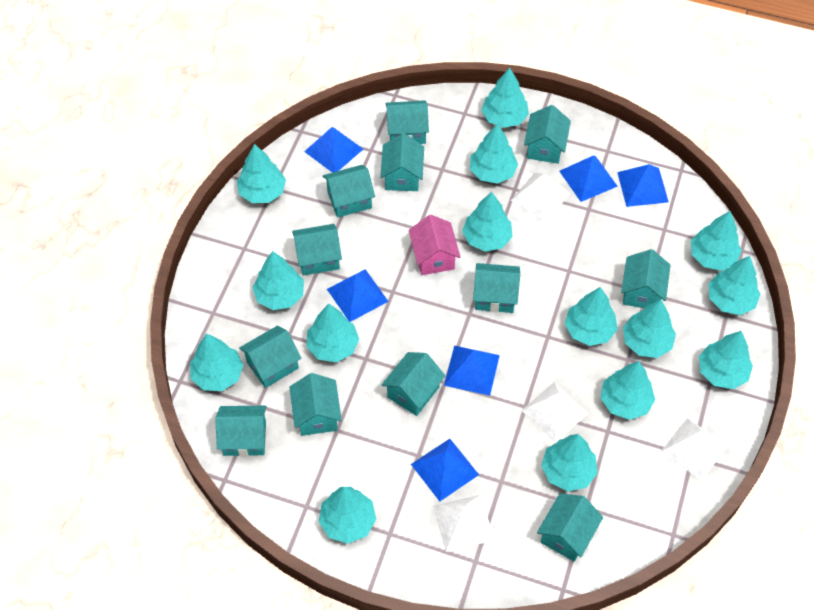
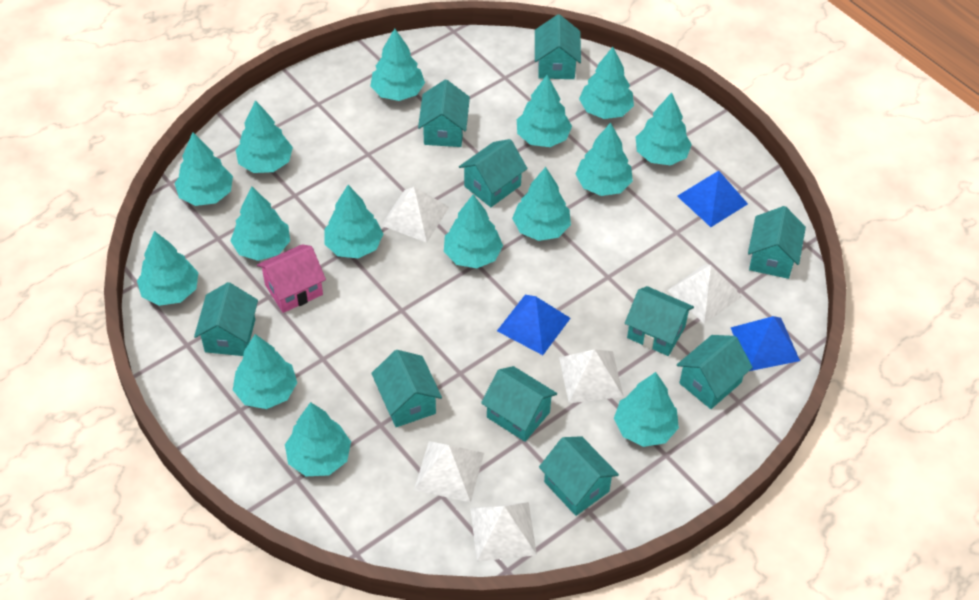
blue pyramid: [304,127,363,173] [327,269,389,322] [411,439,479,501] [444,345,500,396] [559,156,618,202] [617,164,669,207] = 6 -> [497,295,571,355] [677,171,748,227] [731,316,800,371] = 3
turquoise house: [215,406,267,456] [239,326,301,388] [289,373,342,436] [292,224,342,276] [323,165,375,218] [380,133,424,191] [382,352,445,416] [385,100,429,144] [473,263,520,313] [524,105,571,164] [537,493,603,562] [621,249,671,308] = 12 -> [194,282,258,356] [371,350,442,427] [418,80,470,147] [459,139,528,207] [481,366,557,442] [535,14,581,79] [539,436,619,516] [625,286,694,356] [677,335,753,409] [748,206,806,279] = 10
white pyramid: [433,495,494,552] [511,173,570,222] [521,382,588,443] [661,418,728,481] = 4 -> [381,187,449,243] [414,441,484,502] [470,502,537,562] [559,349,624,403] [667,264,742,324] = 5

